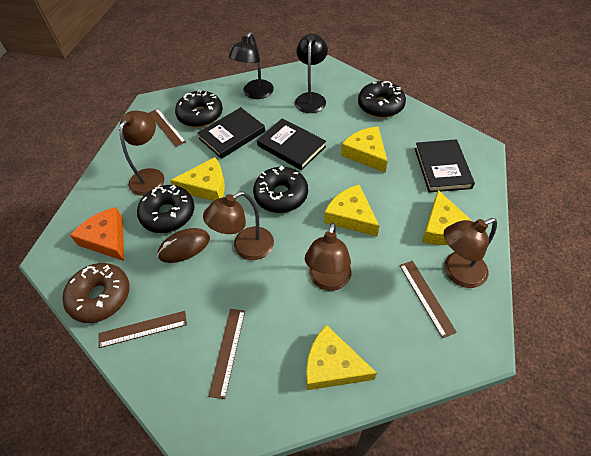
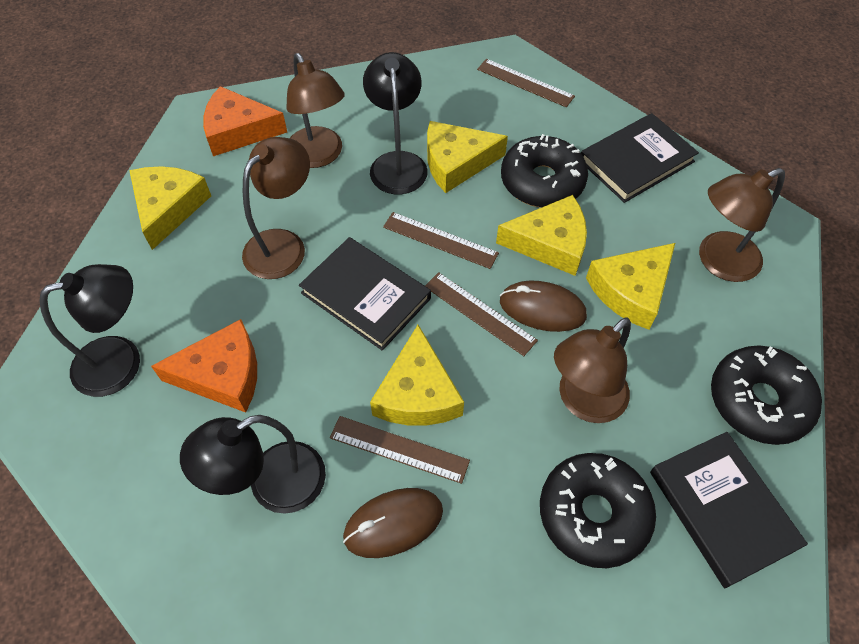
black donut: [137,185,195,233] [175,90,223,127] [253,166,308,213] [358,81,406,118] = 4 -> [501,134,588,208] [540,453,656,568] [711,345,822,445] = 3
black lamp: [229,32,274,99] [295,34,328,113] = 2 -> [39,264,140,397] [180,415,326,514] [363,52,428,194] = 3
brown donut: [62,263,130,323] = 1 -> none = 0
brown mouse: [157,228,210,263] = 1 -> [343,488,443,558] [500,281,587,332] = 2
orange cheese: [70,207,124,261] = 1 -> [151,319,257,413] [203,86,287,156] = 2

